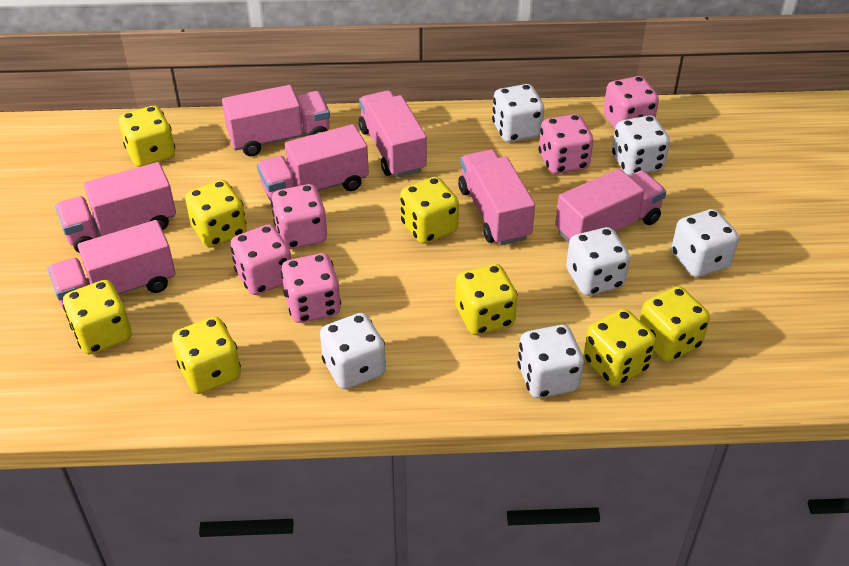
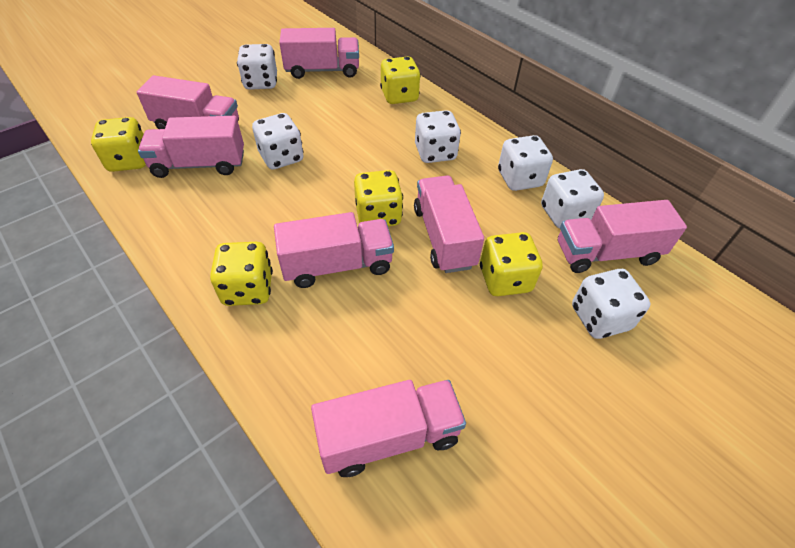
pink dice: [231,224,291,295] [271,184,327,249] [281,253,341,323] [539,114,593,174] [603,76,659,129] = 5 -> none = 0
yellow dice: [63,280,132,354] [119,106,175,167] [172,317,241,394] [185,180,247,247] [400,177,459,244] [455,264,517,335] [584,309,656,386] [640,286,710,362] = 8 -> [91,117,146,172] [210,242,273,306] [354,170,403,226] [380,56,421,104] [480,232,543,296] = 5

